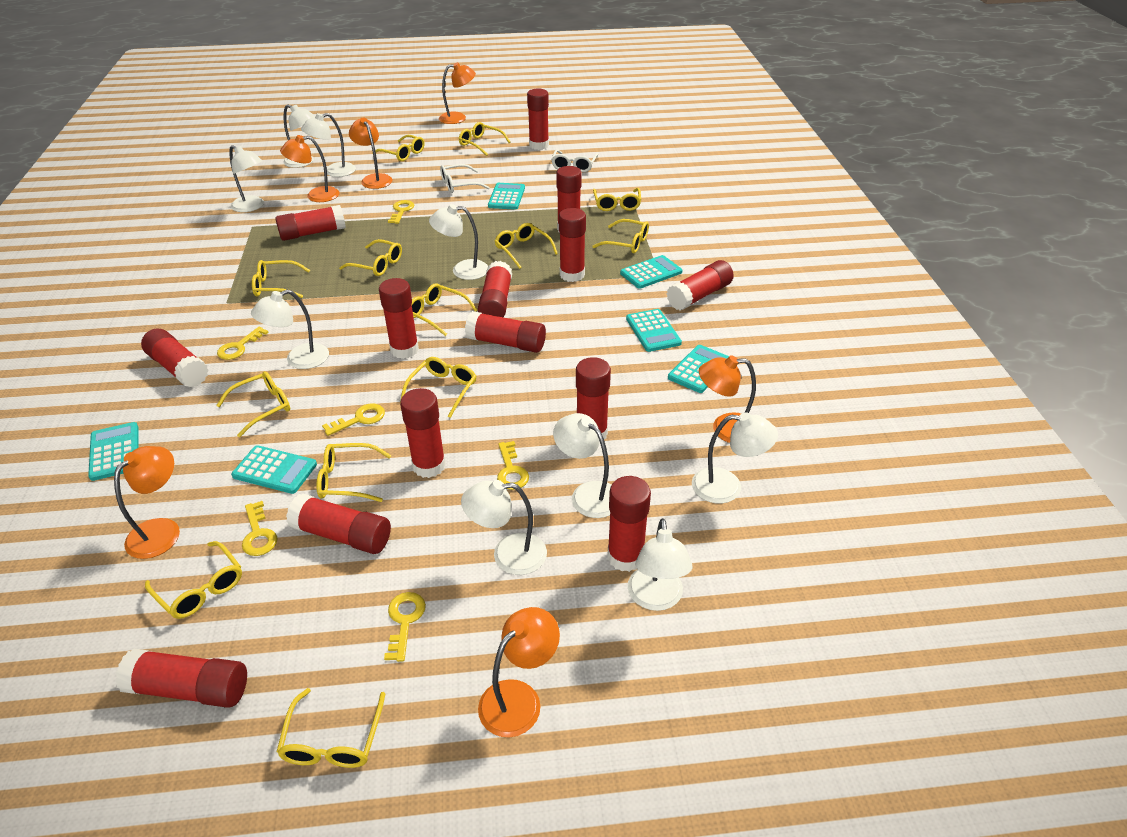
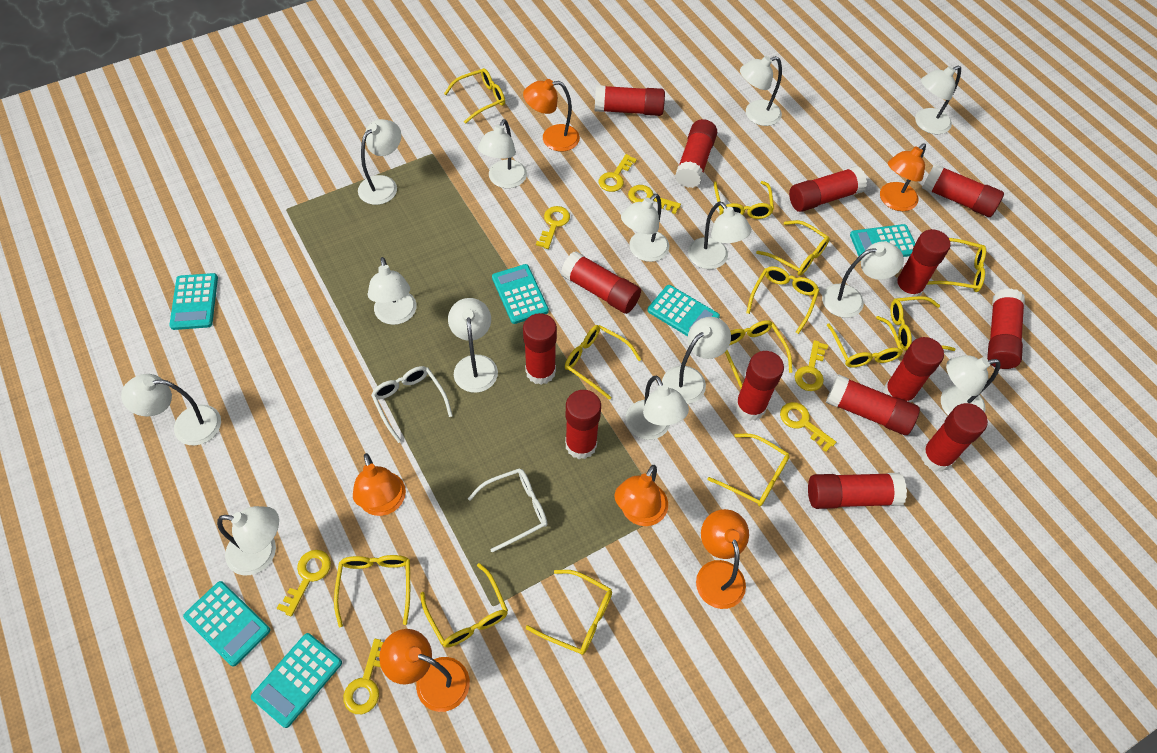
white lamp: [229,145,264,212] [251,290,329,369] [283,104,315,168] [301,113,356,177] [429,204,488,280] [461,480,547,575] [553,413,611,518] [628,518,692,611] [692,412,778,503] = 9 -> [121,374,221,445] [217,506,279,575] [358,119,401,205] [367,257,417,325] [448,298,498,393] [478,119,527,188] [621,194,669,262] [625,376,689,440] [662,317,731,404] [688,202,752,269] [740,56,782,126] [822,242,904,318] [915,66,961,134] [941,355,1000,415] = 14
yellow key: [217,327,269,360] [242,501,277,556] [322,404,385,436] [384,592,426,662] [388,200,414,224] [497,441,529,490] = 6 -> [276,550,331,616] [343,639,384,714] [536,206,570,249] [598,154,637,192] [628,185,681,214] [780,402,836,452] [795,340,828,391] = 7

